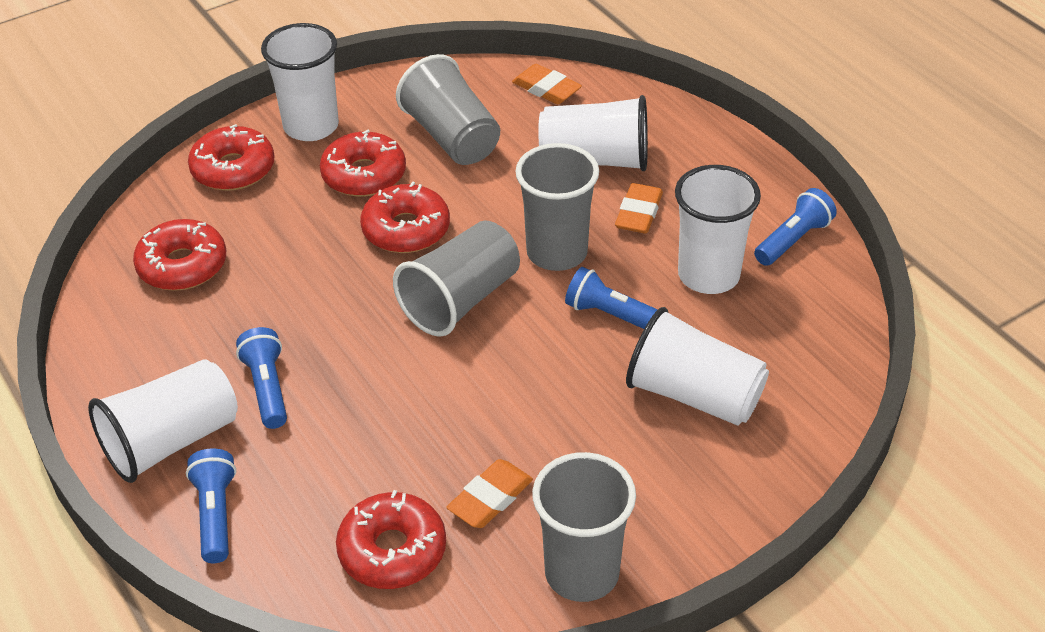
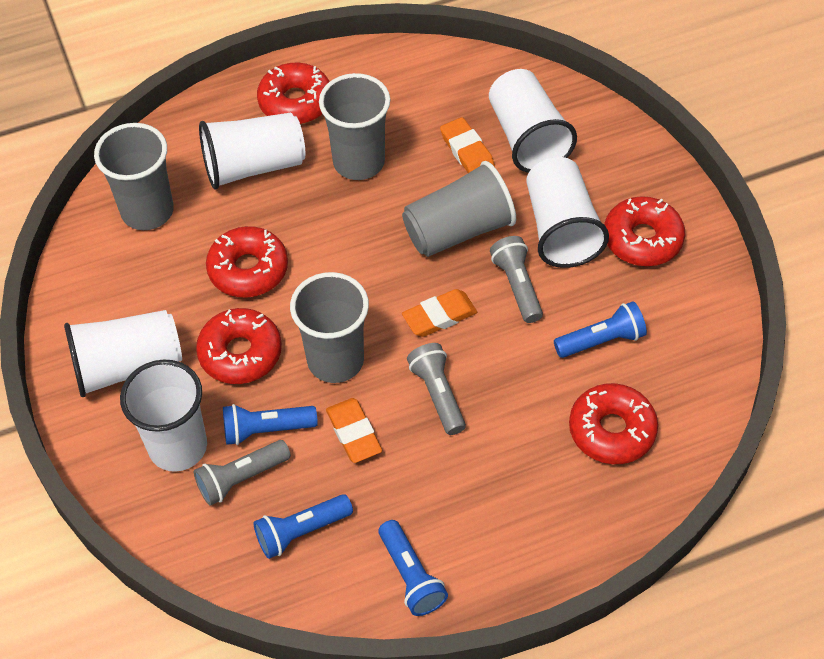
grey flashlight: none = 0 -> [194,440,291,506] [407,343,466,435] [490,236,543,323] = 3

